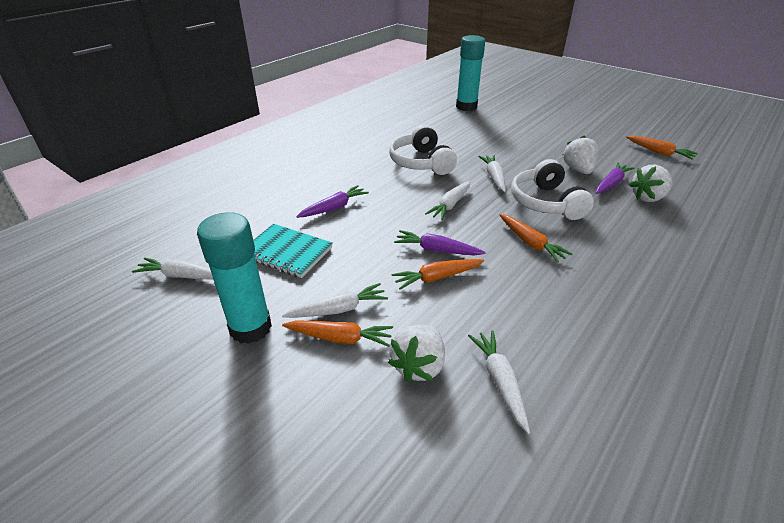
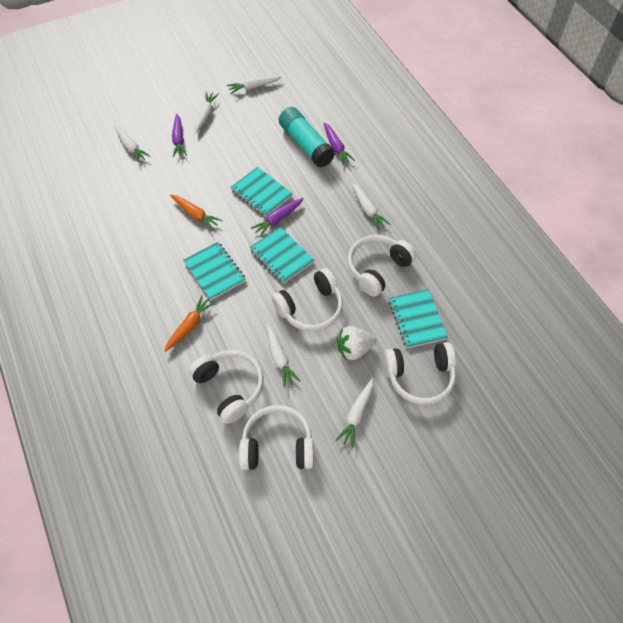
orange carrot: [282,321,393,347] [392,259,484,290] [500,214,572,263] [626,136,698,160] = 4 -> [164,295,215,352] [170,194,222,230] = 2
turquoise glue stick: [197,212,272,344] [456,35,485,111] = 2 -> [279,107,335,168] = 1
turquoise notebook: [253,224,333,278] = 1 -> [183,242,246,300] [231,167,293,217] [249,227,314,283] [389,289,448,348] = 4
white carrot: [132,258,213,279] [282,283,388,318] [425,181,471,220] [468,330,530,434] [478,155,506,192] = 5 -> [114,125,151,163] [195,92,219,133] [227,76,282,94] [266,324,300,387] [336,378,373,448] [352,183,390,230] = 6
white headphones: [389,125,457,175] [511,159,594,220] = 2 -> [189,350,264,424] [239,405,314,470] [272,268,343,331] [347,235,416,297] [384,342,456,405] = 5
white strawberry: [388,325,445,383] [563,136,599,174] [629,165,673,202] = 3 -> [337,326,376,361] = 1

